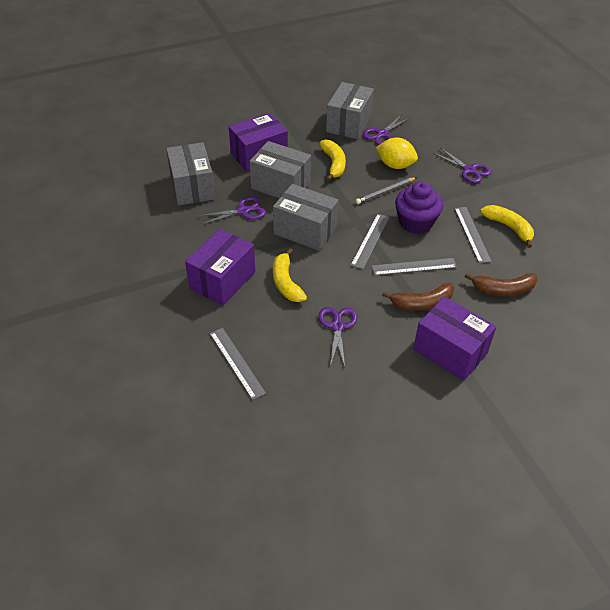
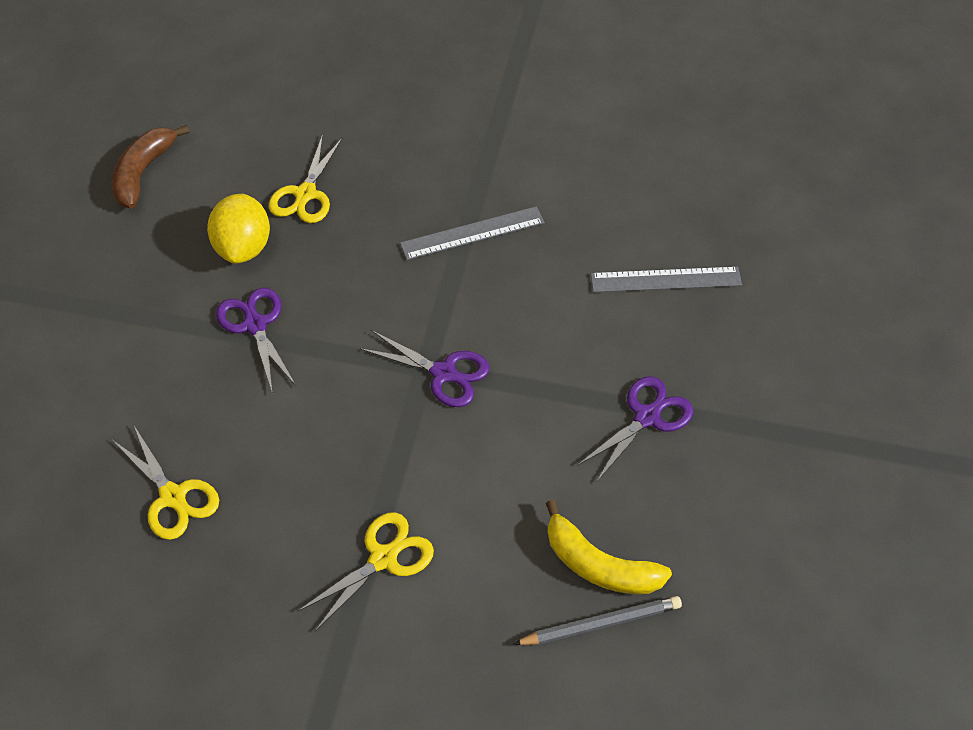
brown banana: [382,282,454,311] [465,273,538,296] = 2 -> [112,125,189,209] = 1
grey box: [166,142,215,206] [249,141,311,198] [273,184,338,251] [326,82,374,139] = 4 -> none = 0
grey ruler: [210,328,266,400] [351,214,389,269] [372,258,457,276] [454,207,492,263] = 4 -> [400,206,545,260] [591,267,742,292] = 2
purple box: [185,229,255,306] [229,113,288,172] [413,297,496,381] = 3 -> none = 0
purple cupcake: [395,181,443,234] = 1 -> none = 0
purple scissors: [199,196,266,225] [319,307,357,367] [363,114,410,145] [433,148,491,183] = 4 -> [216,288,296,394] [359,330,489,407] [577,376,693,481] = 3
yellow banana: [273,248,307,302] [319,140,346,181] [480,205,534,248] = 3 -> [546,500,672,594] = 1
yellow scissors: none = 0 -> [112,426,219,540] [269,134,343,223] [297,512,434,631] = 3

